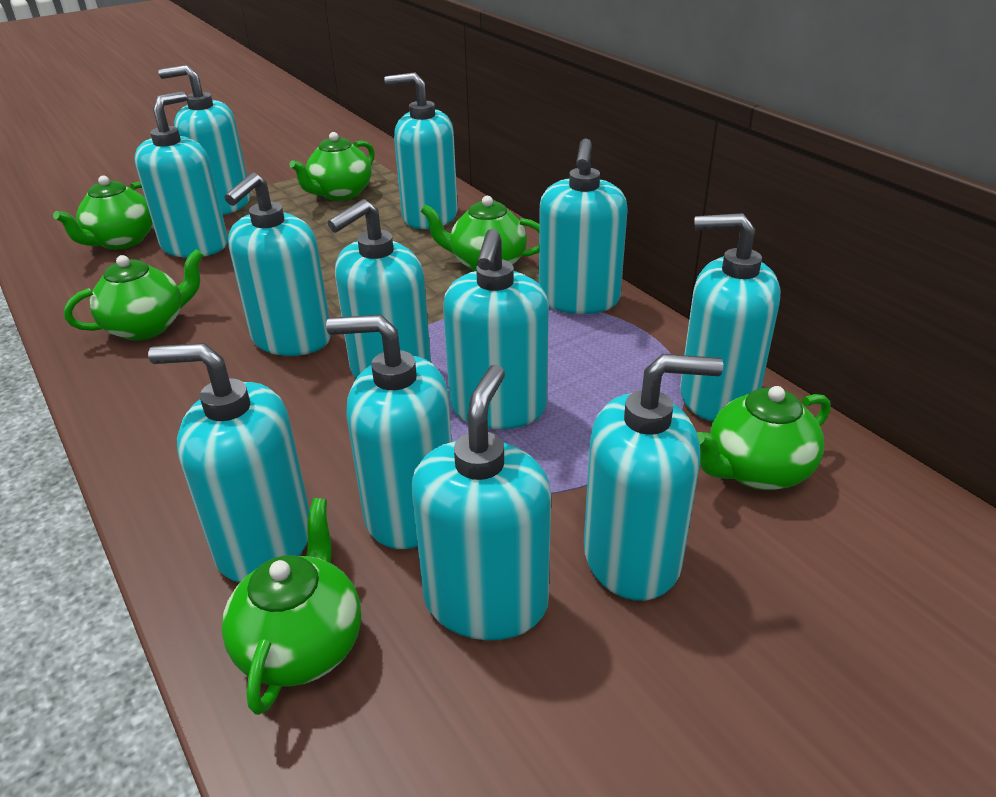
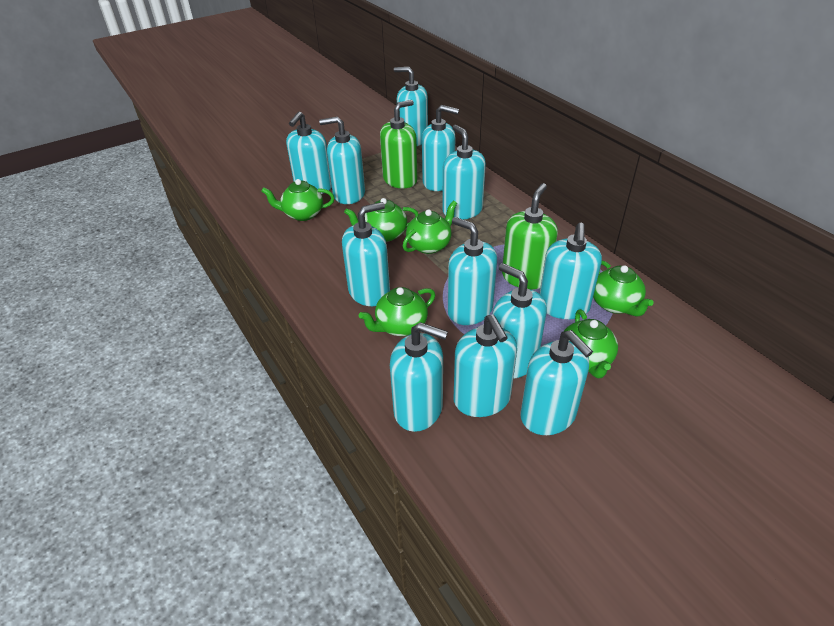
green soap dispenser: none = 0 -> [380,100,418,189] [502,183,558,289] = 2

